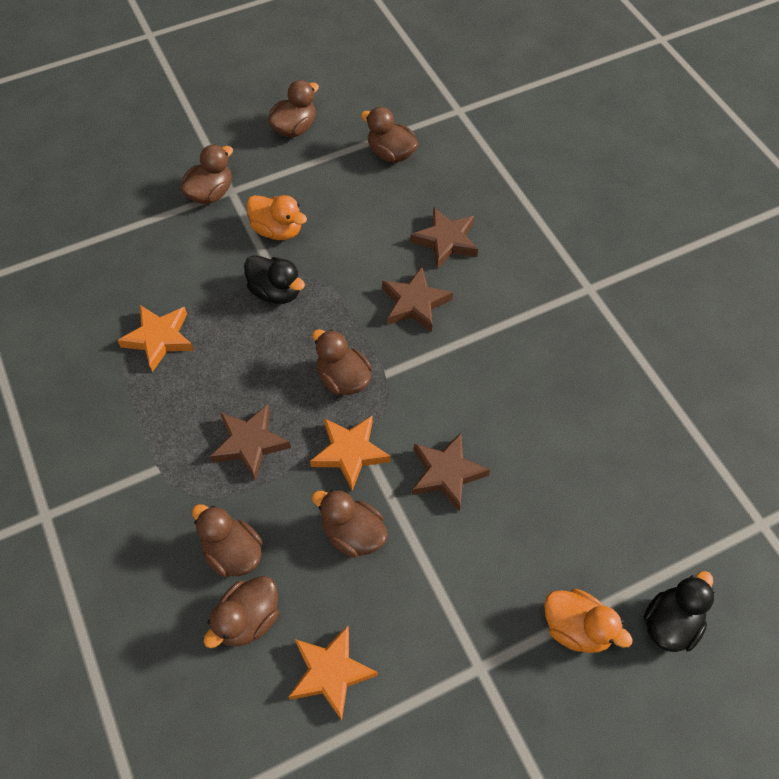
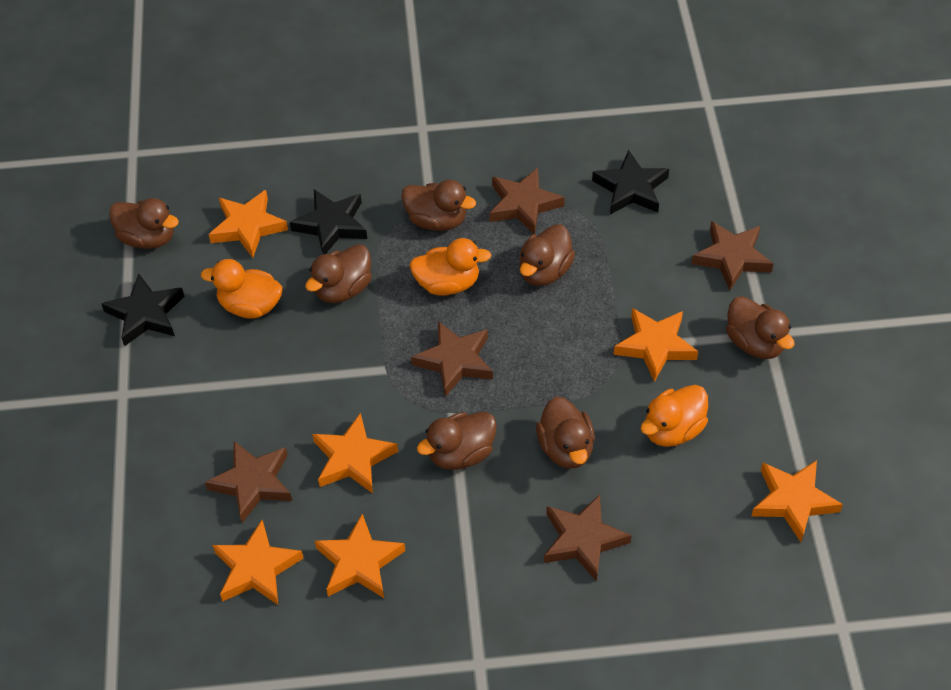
black duck: [244,255,305,304] [644,571,715,652] = 2 -> none = 0
black star: none = 0 -> [101,273,184,346] [290,189,367,254] [592,150,669,214] = 3
brown star: [210,405,291,481] [382,267,453,332] [410,207,478,269] [412,433,490,511] = 4 -> [205,441,292,523] [411,321,493,397] [489,168,565,234] [544,494,632,582] [692,221,774,290] = 5
orange duck: [246,195,307,240] [544,589,633,653] = 2 -> [201,259,283,319] [409,238,491,296] [641,385,708,447] = 3
orange star: [117,305,194,372] [288,625,378,721] [310,416,391,491] = 3 -> [209,190,288,258] [212,520,304,605] [312,413,398,493] [315,514,406,598] [614,308,698,382] [752,460,843,542] = 6

